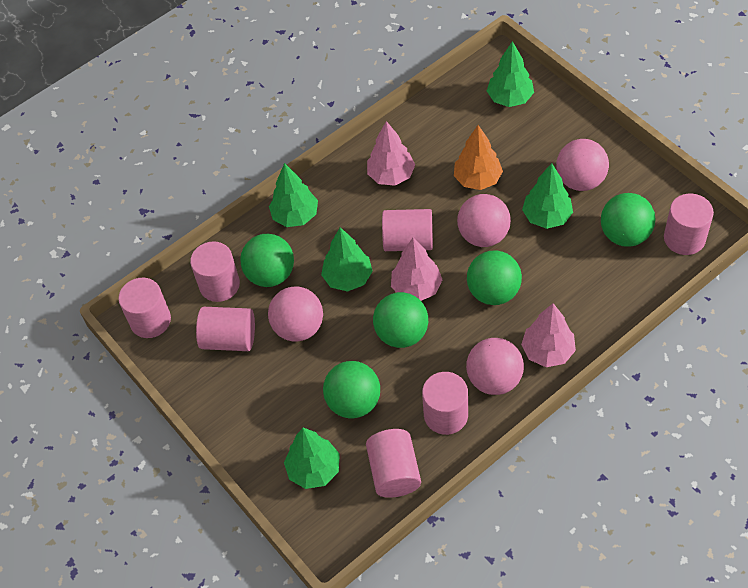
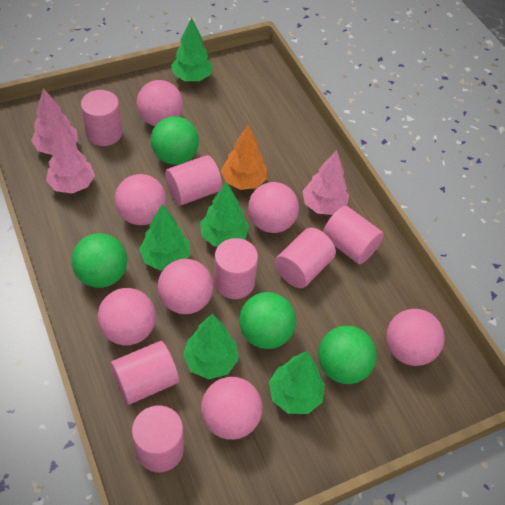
green ball: [240,234,294,287] [323,361,380,418] [373,292,428,348] [467,251,522,305] [601,193,655,247] = 5 -> [72,233,127,288] [151,116,199,165] [239,292,296,349] [318,326,377,384] = 4
pink ball: [268,286,323,342] [457,194,511,247] [466,338,524,395] [556,139,609,191] = 4 -> [98,288,156,345] [115,174,167,225] [137,80,183,126] [158,259,213,314] [201,377,262,440] [248,182,299,233] [386,309,445,366] = 7

